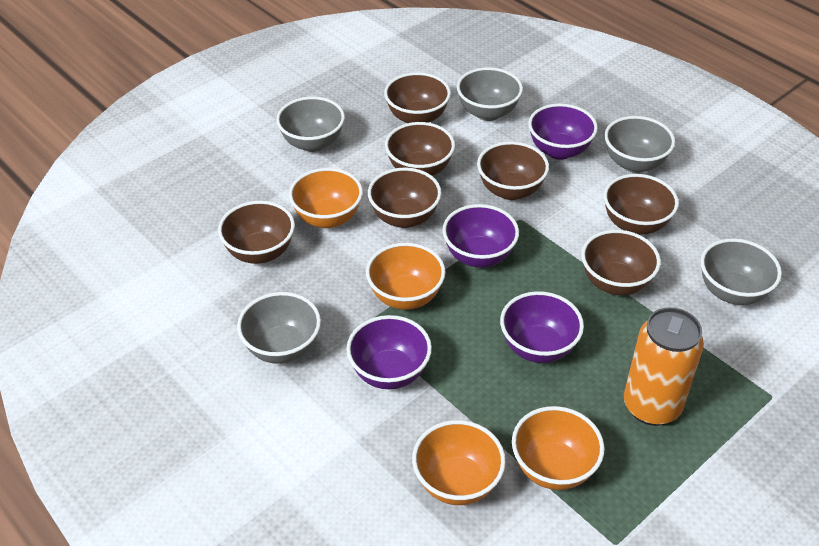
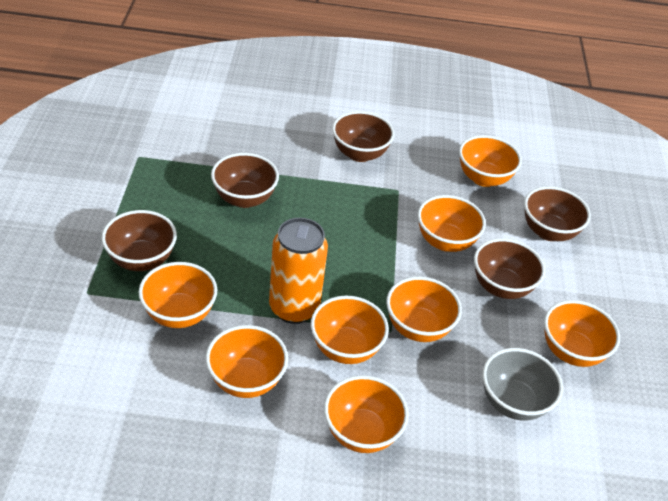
brown bowl: [218,201,295,264] [368,168,442,228] [384,72,451,123] [385,122,455,176] [477,141,549,200] [581,230,661,295] [604,174,679,235] = 7 -> [101,210,177,271] [211,153,279,208] [332,111,394,162] [474,238,545,299] [524,186,591,241] = 5
grey bowl: [237,292,321,364] [276,96,345,152] [457,67,523,121] [605,116,675,173] [701,238,782,305] = 5 -> [483,348,563,421] = 1
orange bowl: [289,168,363,228] [366,243,446,310] [412,420,506,505] [512,406,604,490] = 4 -> [138,262,217,328] [206,325,288,398] [311,296,389,364] [324,375,409,453] [386,277,462,342] [418,195,486,252] [459,135,522,187] [544,300,620,367] = 8
purple bowl: [346,315,432,389] [442,204,519,268] [500,291,584,363] [528,103,598,160] = 4 -> none = 0

